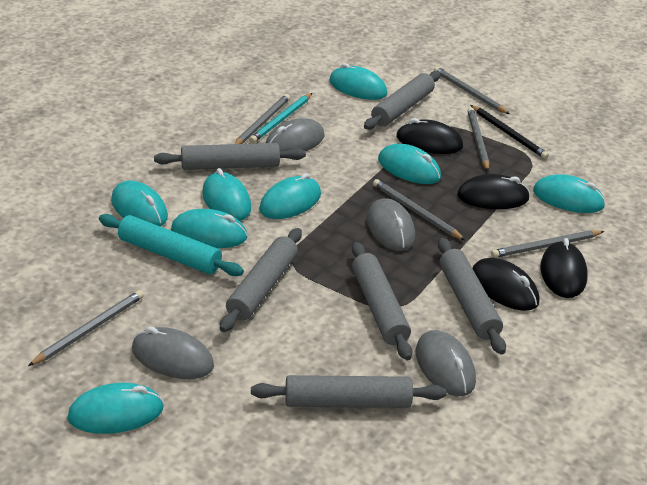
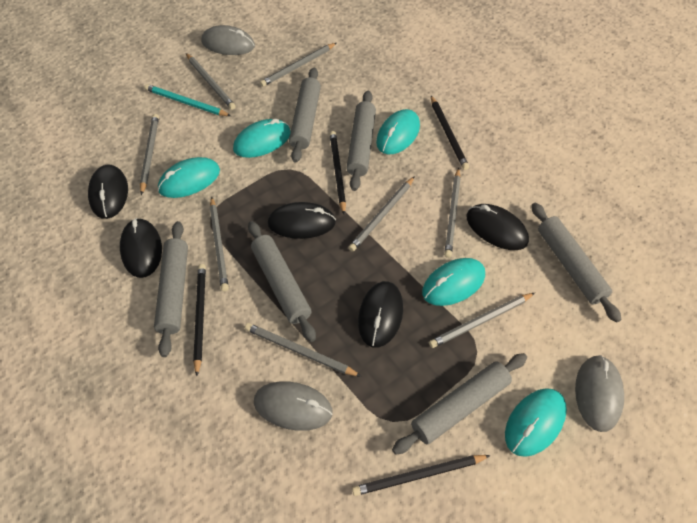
black mouse: [396,118,463,154] [457,174,530,209] [472,258,539,311] [541,238,588,298] = 4 -> [88,164,128,219] [120,218,162,278] [268,202,336,239] [358,281,403,347] [467,204,529,250] = 5
black pencil: [471,105,549,159] = 1 -> [193,264,206,376] [330,131,346,214] [352,455,491,496] [431,96,469,170] = 4
grey mouse: [132,327,214,379] [266,118,324,151] [367,198,415,251] [416,330,476,396] = 4 -> [201,25,255,55] [254,381,333,431] [575,355,624,432] = 3
grey pencil: [28,290,144,366] [234,94,290,144] [373,179,466,241] [434,66,510,114] [467,108,489,171] [491,230,604,258] = 6 -> [140,114,159,195] [186,53,236,110] [210,196,229,291] [245,323,362,377] [260,43,336,87] [348,176,415,252] [429,293,535,348] [444,168,461,258] = 8
turquoise mouse: [67,383,164,434] [111,181,168,226] [171,209,248,248] [202,168,251,221] [259,173,321,219] [329,63,387,100] [378,144,441,184] [533,174,606,213] = 8 -> [158,157,220,198] [233,119,291,158] [376,109,420,154] [422,258,485,306] [505,388,567,457] = 5
turquoise rolling pin: [99,214,244,276] = 1 -> none = 0

